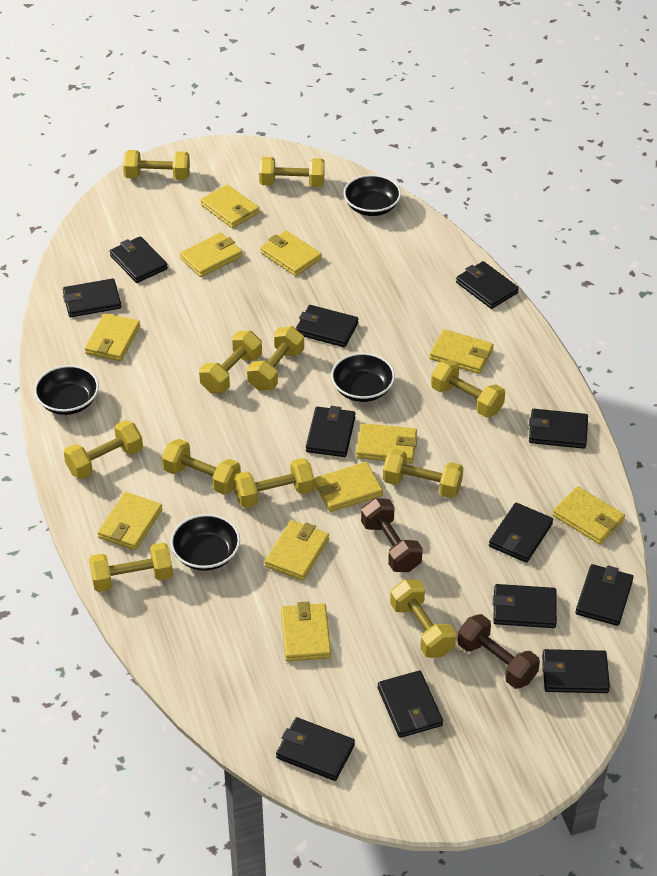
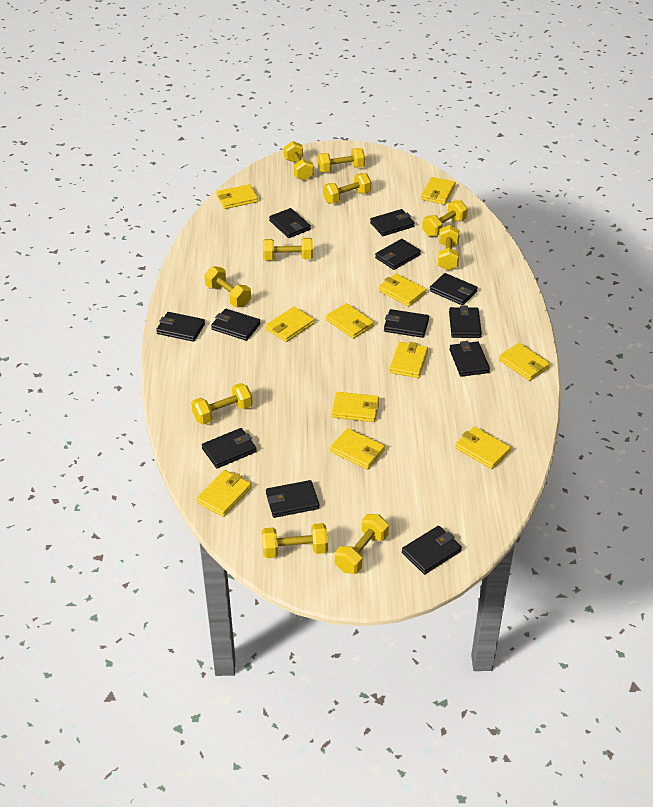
black bowl: [34,365,99,415] [170,514,240,571] [331,353,395,402] [343,174,401,216] = 4 -> none = 0
brown dumbbell: [361,498,423,572] [457,614,540,689] = 2 -> none = 0
yellow dumbbell: [64,420,143,479] [89,542,173,592] [123,150,190,180] [162,439,241,495] [199,331,262,393] [234,458,315,508] [247,326,304,391] [259,157,325,187] [383,449,463,499] [390,579,456,658] [431,360,505,417] = 11 -> [191,383,253,425] [204,266,251,307] [262,523,328,558] [263,238,313,261] [284,141,313,181] [317,148,365,173] [323,173,371,204] [335,514,389,574] [422,200,468,237] [438,225,460,271] = 10

